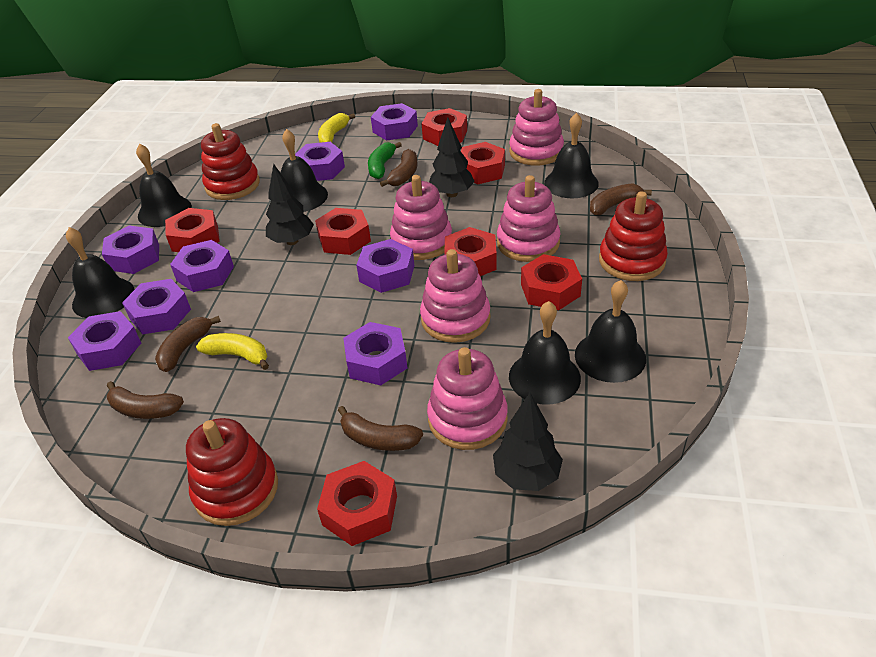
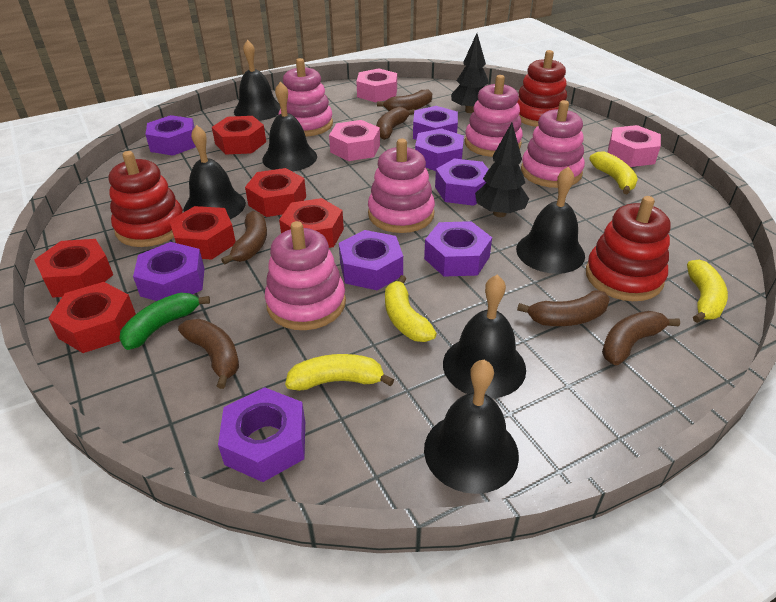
black tree: [266,164,314,245] [429,117,475,197] [493,392,563,491] = 3 -> [451,33,489,113] [475,123,529,217] = 2
brown banana: [106,381,184,419] [155,316,221,372] [338,406,423,451] [380,149,417,187] [590,183,652,215] = 5 -> [178,319,239,389] [221,211,267,264] [376,107,415,140] [377,89,432,111] [517,290,610,326] [602,311,680,365] = 6
pink nut: none = 0 -> [329,120,380,161] [356,69,397,102] [608,125,661,167] = 3
red nut: [165,208,220,252] [315,208,371,255] [317,461,397,546] [422,108,467,146] [445,227,497,276] [461,142,505,184] [521,254,582,310] = 7 -> [34,239,113,298] [48,282,136,353] [169,206,236,259] [212,116,266,155] [245,168,306,217] [279,198,344,248] = 6
yellow banana: [196,333,269,370] [318,113,355,143] = 2 -> [285,354,394,391] [385,275,437,342] [589,151,638,194] [687,260,728,323] = 4

